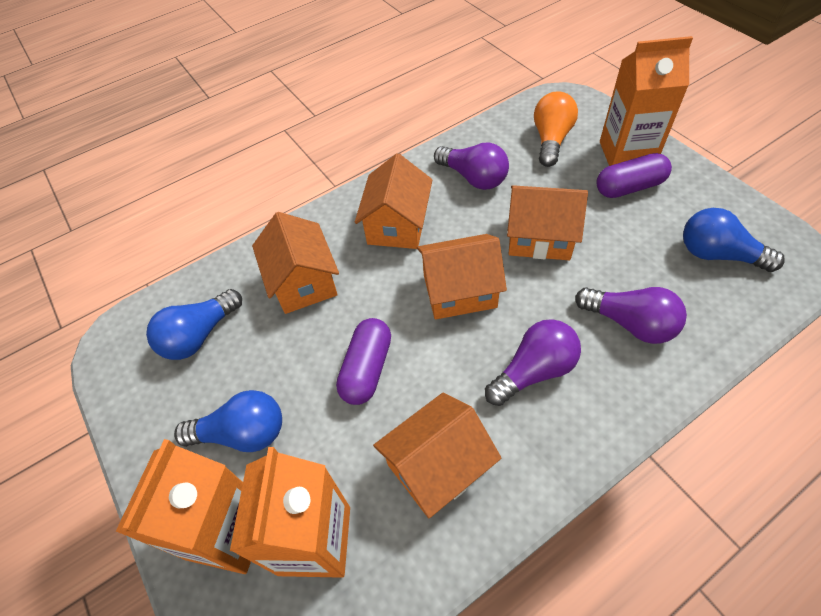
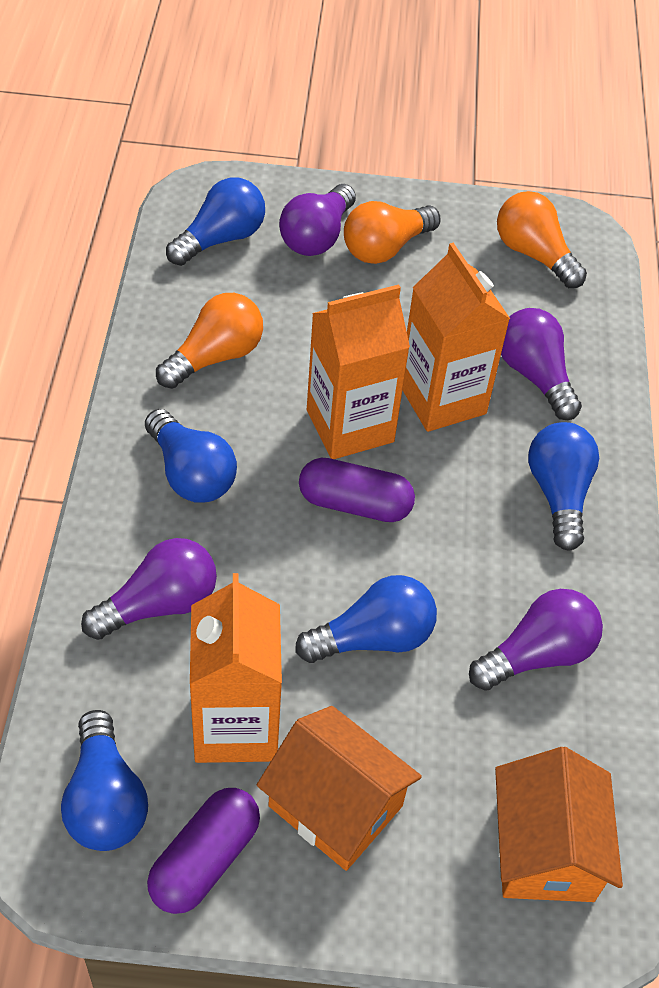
blue light bulb: [146,289,242,360] [174,390,282,452] [683,208,785,272] = 3 -> [61,710,148,851] [145,409,237,503] [166,177,265,266] [295,575,437,663] [528,422,599,551] = 5
orange house: [252,212,339,314] [355,153,433,249] [373,393,501,518] [417,234,507,319] [507,185,588,260] = 5 -> [257,706,422,871] [495,747,623,902] = 2
orange light bulb: [534,92,578,167] = 1 -> [156,293,263,389] [344,201,441,264] [497,191,587,288] = 3
purple light bulb: [434,142,509,190] [485,319,581,406] [575,287,687,344] = 3 -> [81,538,217,640] [279,184,356,256] [469,589,603,691] [501,308,582,420] = 4

